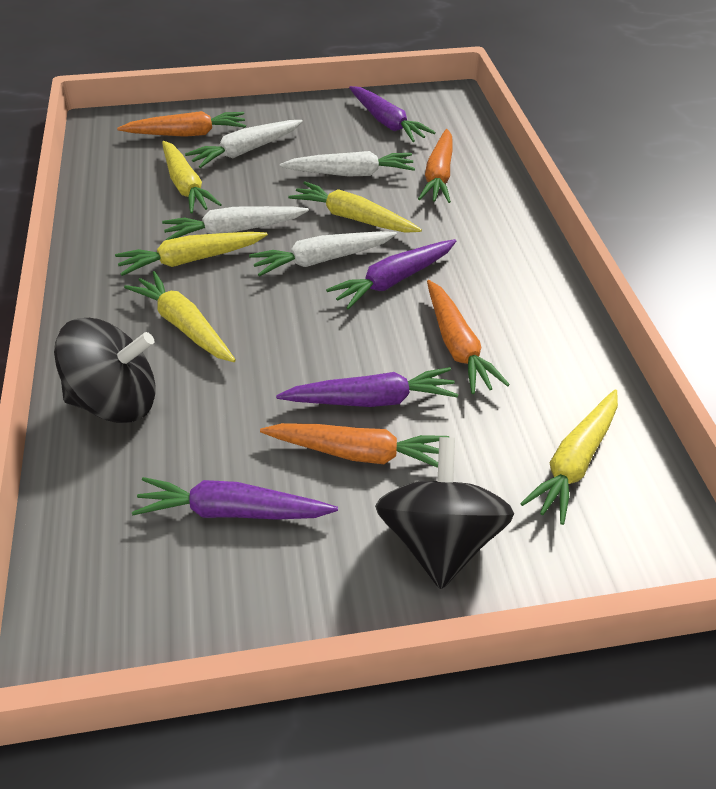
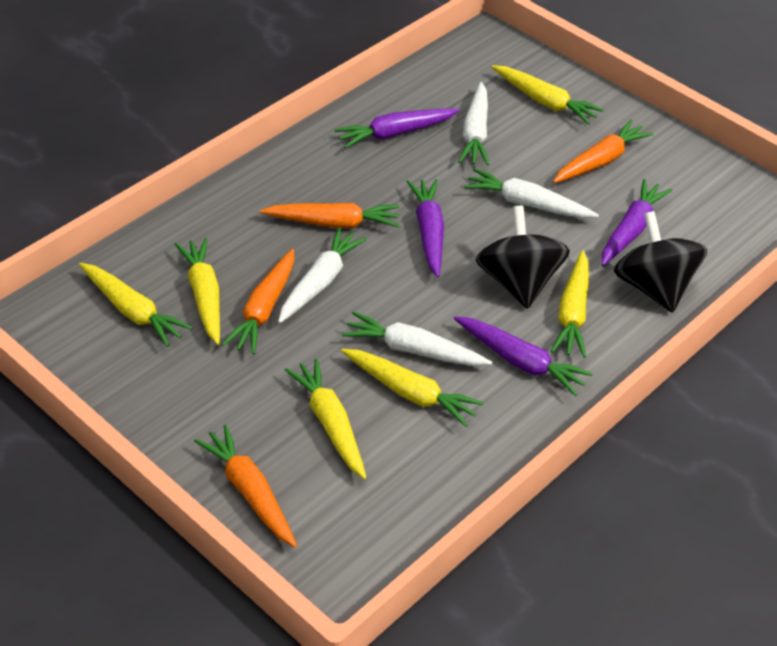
yellow carrot: [115,232,268,276] [124,271,236,362] [162,141,222,214] [288,181,422,233] [520,389,618,525] = 5 -> [79,263,193,347] [175,238,220,345] [285,358,367,479] [341,349,484,427] [492,65,604,125] [551,250,589,358] = 6

